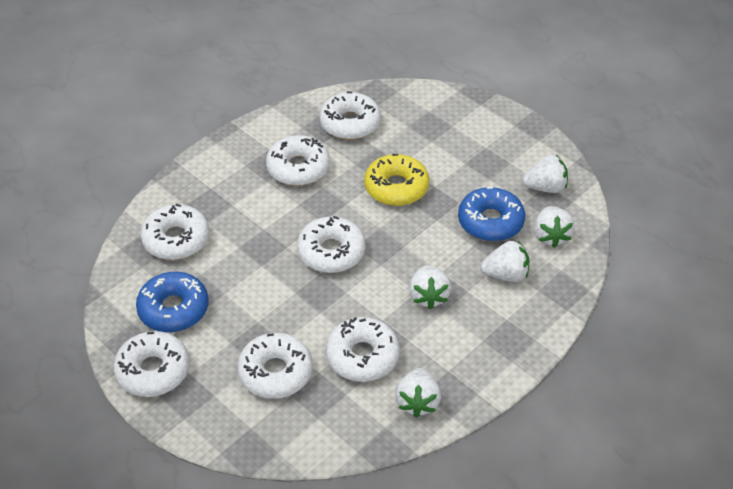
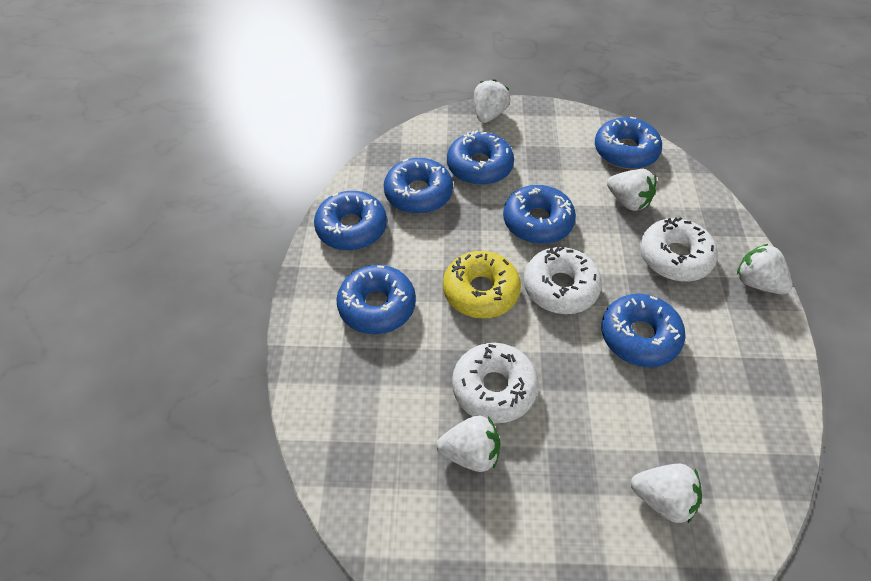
blue donut: [136,272,209,332] [458,187,525,241] = 2 -> [314,191,387,251] [337,265,416,334] [384,158,453,214] [447,130,514,185] [503,185,576,244] [595,117,662,169] [601,294,686,367] = 7
white donut: [113,331,190,397] [141,204,209,260] [237,333,313,399] [266,135,330,186] [297,216,366,273] [319,91,381,140] [325,317,400,382] = 7 -> [452,343,539,423] [523,246,602,314] [640,217,718,282] = 3

